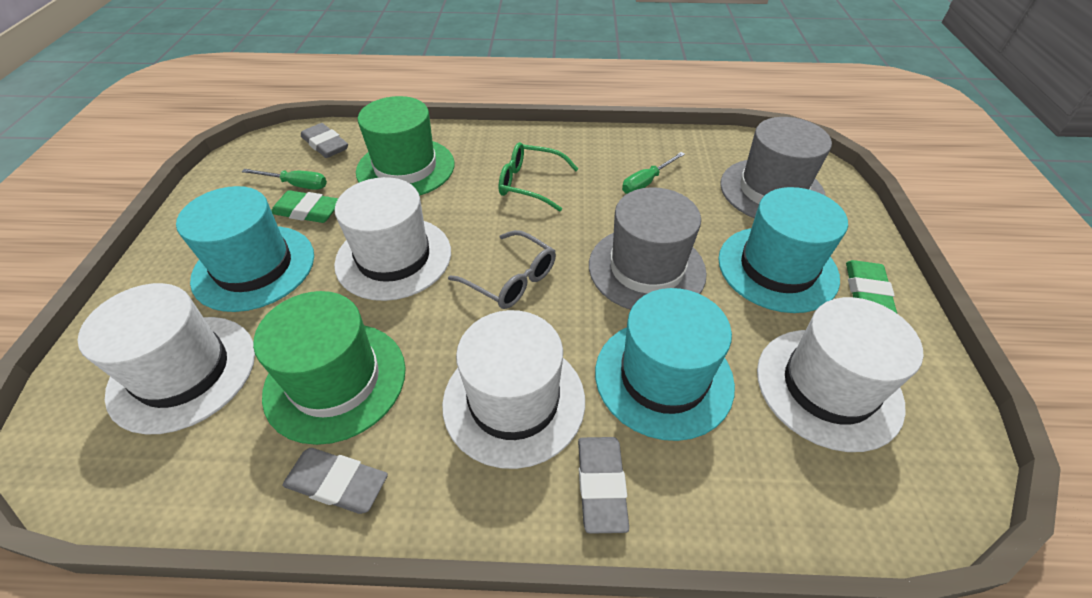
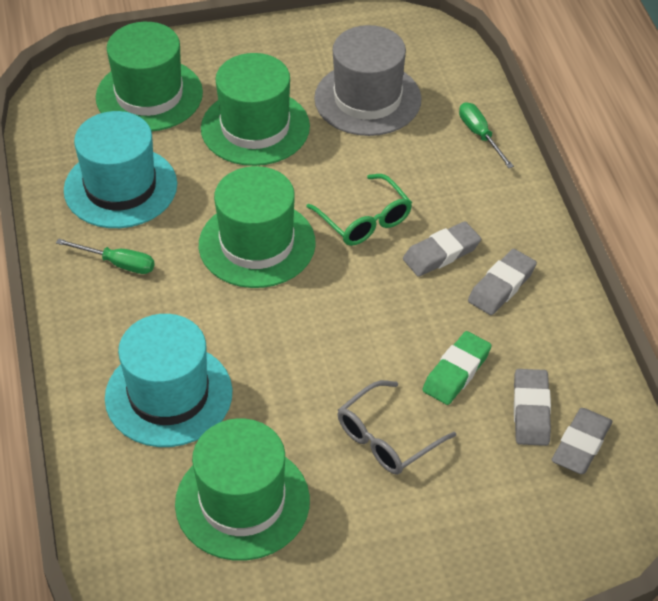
green eraser: [271,190,338,223] [846,260,897,313] = 2 -> [422,331,492,405] = 1
green hat: [253,291,406,445] [356,96,454,196] = 2 -> [96,22,203,131] [175,418,310,561] [199,166,316,288] [201,53,310,166] = 4
grey eraser: [282,448,388,514] [301,123,348,158] [578,437,629,534] = 3 -> [403,221,481,277] [468,249,537,315] [514,369,551,446] [552,408,612,474] = 4
grey hat: [589,187,707,310] [720,117,832,218] = 2 -> [314,25,422,136] = 1
turquoise hat: [176,186,314,312] [595,288,735,441] [718,187,848,313] = 3 -> [64,111,177,228] [105,314,232,447] = 2
white hat: [78,283,255,434] [334,177,451,301] [442,310,585,469] [757,297,923,452] = 4 -> none = 0

